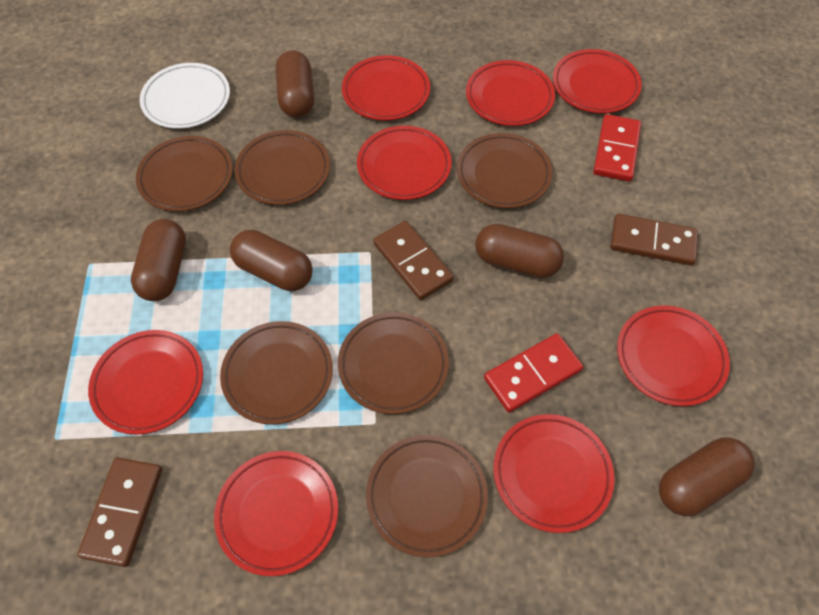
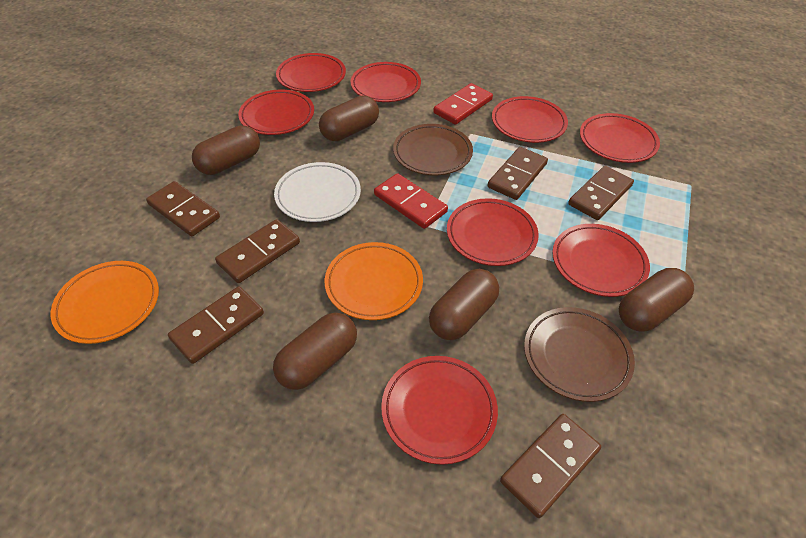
brown domino: [77,458,162,567] [373,221,454,300] [610,214,698,266] = 3 -> [146,181,220,236] [168,286,264,364] [215,219,300,283] [487,147,548,200] [500,414,601,518] [568,166,634,220] = 6
brown plate: [136,136,233,211] [220,321,333,424] [234,130,330,205] [338,312,449,414] [366,435,488,557] [457,133,552,208] = 6 -> [393,124,473,175] [524,307,635,402] = 2
orange plate: none = 0 -> [51,261,159,344] [325,242,423,320] = 2

